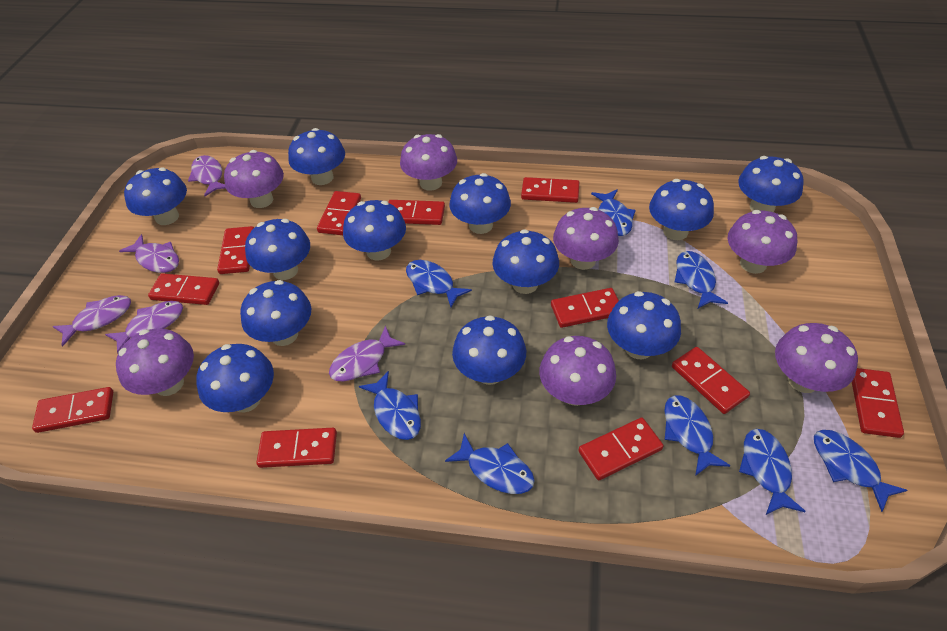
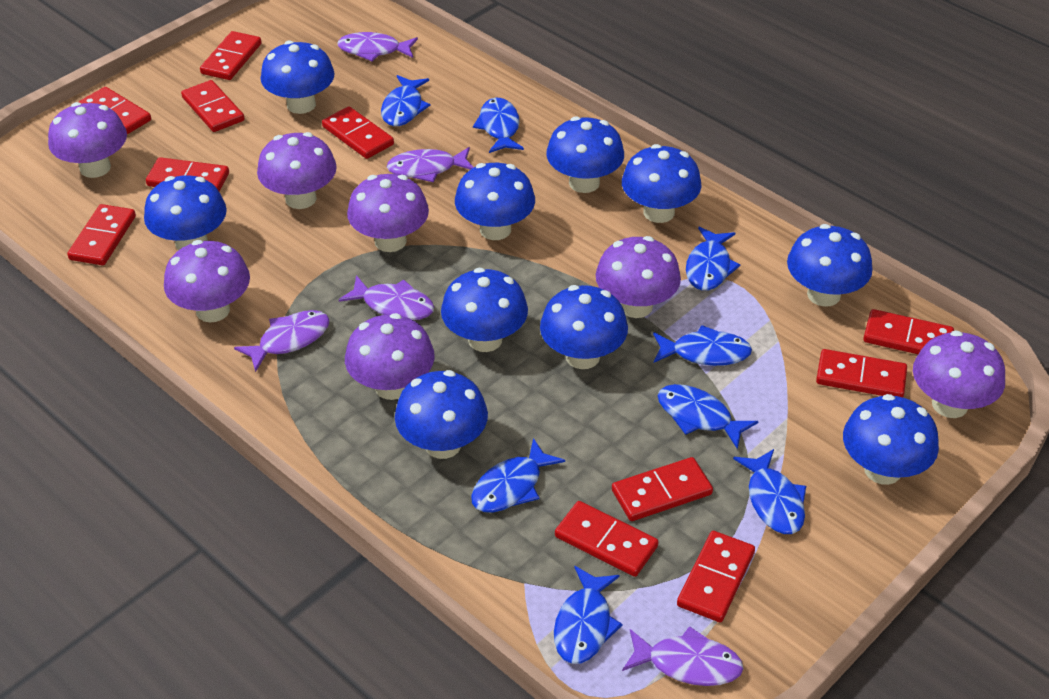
blue mushroom: [124,167,187,225] [196,344,274,413] [240,280,311,346] [245,219,310,280] [288,128,345,185] [343,200,406,261] [449,173,511,234] [452,315,526,385] [492,229,559,294] [607,291,681,360] [649,179,714,240] [738,156,804,212] = 12 -> [144,175,227,250] [261,40,335,114] [395,370,488,459] [441,268,528,352] [455,163,535,240] [540,285,628,369] [546,116,624,193] [622,144,702,223] [787,224,873,307] [843,394,939,485] = 10

